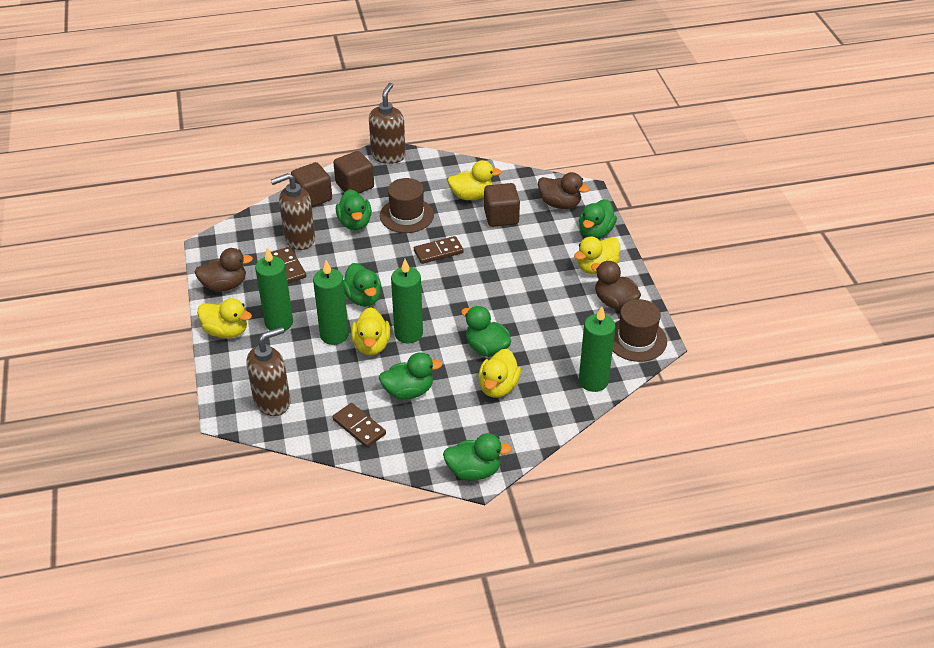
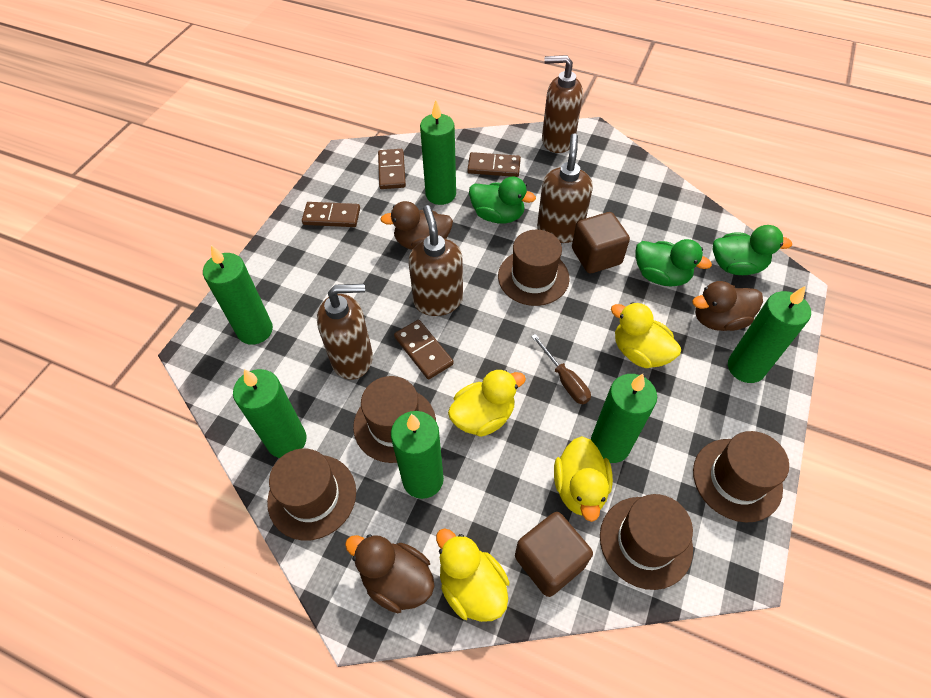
brown cube: [291,162,332,207] [333,151,374,193] [484,183,520,227] = 3 -> [515,512,593,597] [572,212,630,273] = 2
brown domino: [271,247,307,283] [333,403,386,448] [414,236,464,264] = 3 -> [302,202,360,227] [378,149,406,189] [394,320,454,379] [467,152,521,177] = 4
brown hat: [380,178,434,233] [613,299,667,362] = 2 -> [267,448,356,541] [353,376,436,463] [498,230,570,306] [600,494,693,590] [693,431,789,522] = 5
brown screwdriver: none = 0 -> [531,334,591,404] = 1
brown soap dispenser: [247,327,291,416] [271,173,315,250] [369,83,406,164] = 3 -> [317,284,373,380] [408,205,463,316] [537,133,593,243] [542,55,583,153] = 4
green candle: [255,248,293,331] [313,260,349,345] [391,259,423,343] [579,306,615,392] = 4 -> [203,245,273,345] [233,369,306,458] [391,411,444,499] [420,100,456,205] [591,374,657,463] [728,286,811,383] = 6
green duck: [336,189,372,230] [343,263,381,307] [379,352,442,400] [443,433,512,481] [461,306,511,357] [579,199,617,239] = 6 -> [469,177,536,224] [635,239,712,287] [712,225,792,275] = 3
yellow duck: [197,298,252,338] [351,307,390,355] [447,160,502,200] [478,349,521,398] [574,236,620,274] = 5 -> [436,528,509,622] [448,369,526,437] [554,436,613,522] [611,302,681,368] = 4

